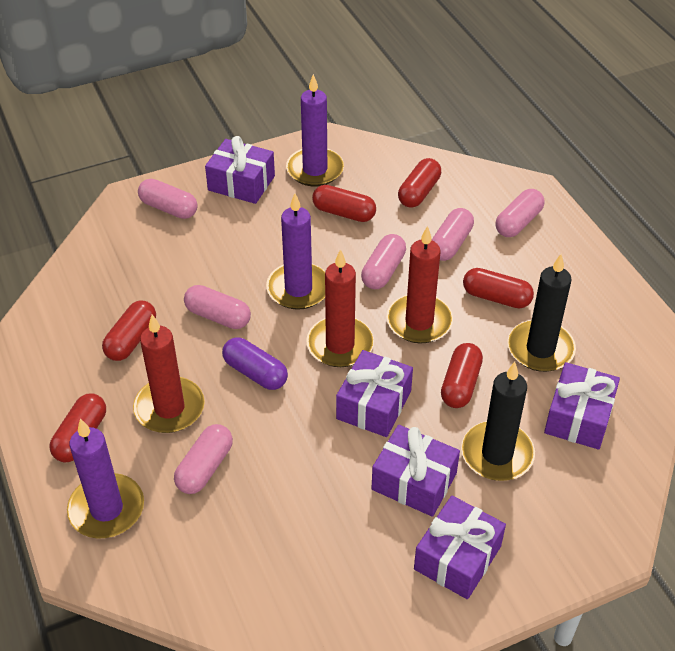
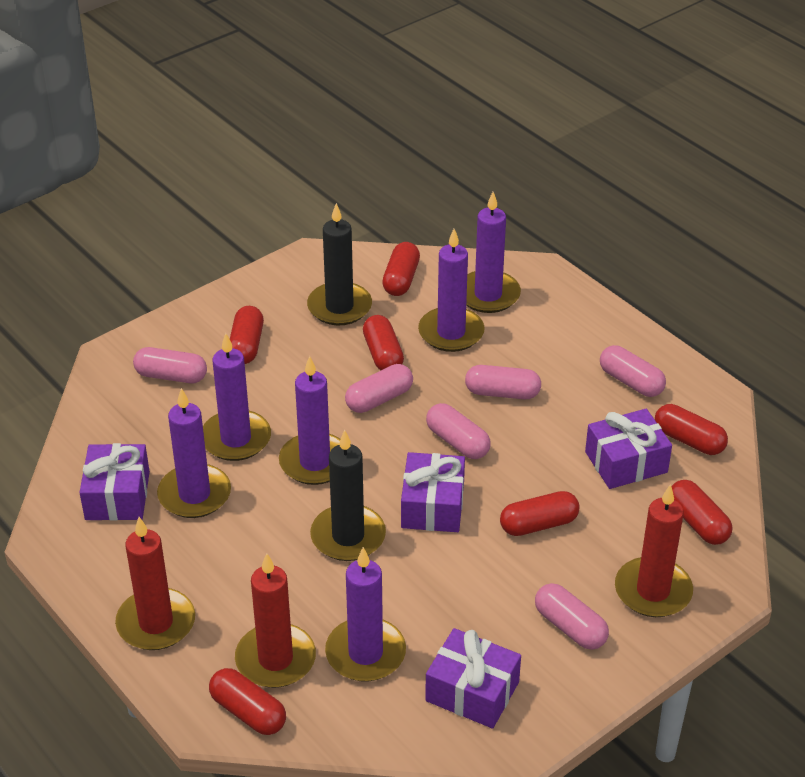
purple candle: [67,418,144,538] [266,193,325,310] [286,74,344,186] = 3 -> [157,388,231,518] [203,333,271,461] [279,356,340,485] [325,547,406,682] [418,229,485,352] [466,192,521,313] = 6
purple capsule: [222,337,288,390] = 1 -> none = 0
purple gift: [205,136,275,204] [336,350,413,437] [372,425,460,517] [414,496,506,599] [544,362,620,450] = 5 -> [79,443,150,521] [401,452,465,532] [425,628,521,728] [585,409,672,489] = 4
red capsule: [49,393,106,462] [102,301,156,361] [312,185,376,222] [398,158,441,208] [441,343,483,408] [463,268,534,308] = 6 -> [209,668,286,735] [230,306,264,364] [363,315,404,370] [382,242,420,296] [500,491,579,536] [655,404,728,455] [671,480,732,545] = 7

